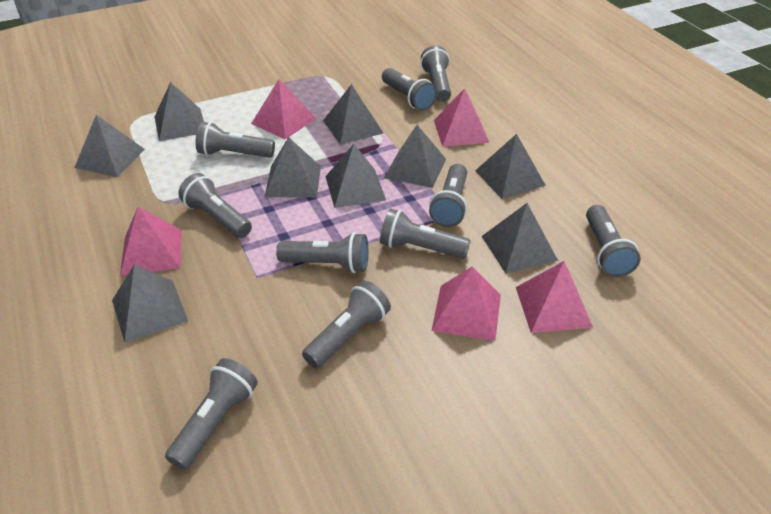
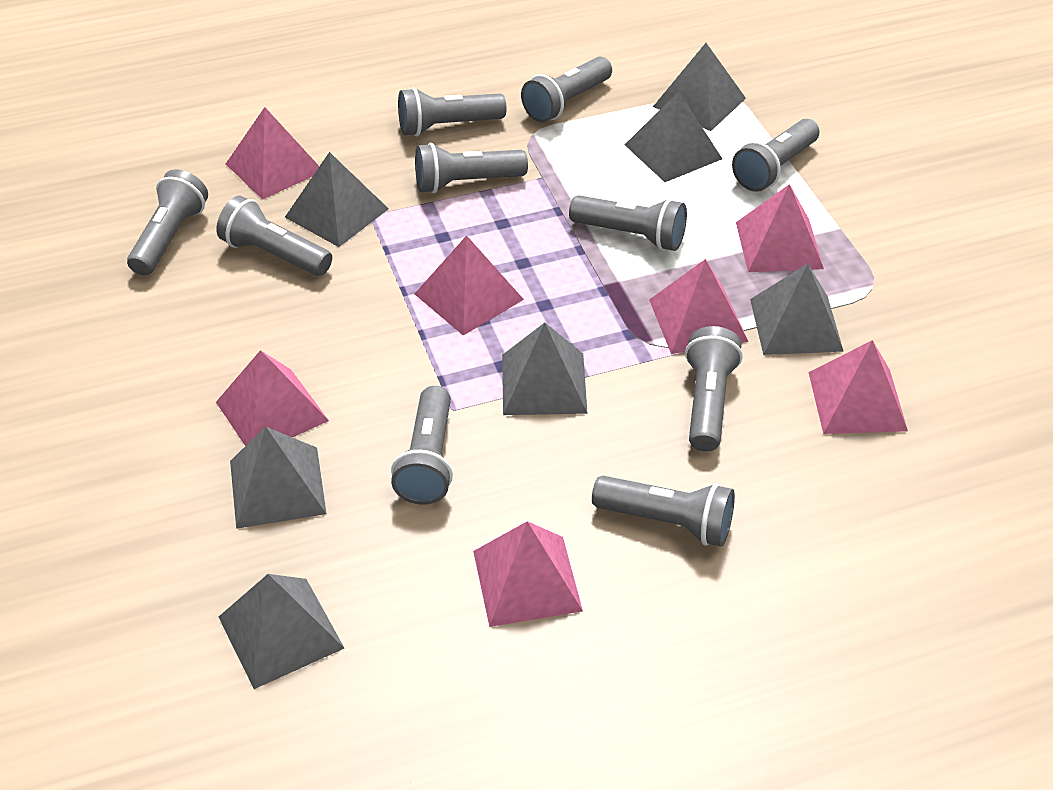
grey pyramid: [74,115,145,177] [112,265,188,343] [154,82,204,141] [265,137,321,198] [323,84,383,145] [325,144,386,208] [384,125,446,188] [475,134,546,199] [482,203,558,273] = 9 -> [219,574,344,689] [230,427,327,529] [285,152,389,247] [502,323,588,415] [625,92,722,182] [653,43,746,131] [750,264,844,355] = 7
pink pyramid: [120,207,182,275] [251,79,316,139] [432,266,501,341] [434,88,489,147] [516,261,593,333] = 5 -> [216,350,329,446] [226,107,319,200] [415,235,524,336] [473,521,583,627] [649,259,748,354] [736,184,824,272] [808,340,908,434] = 7

